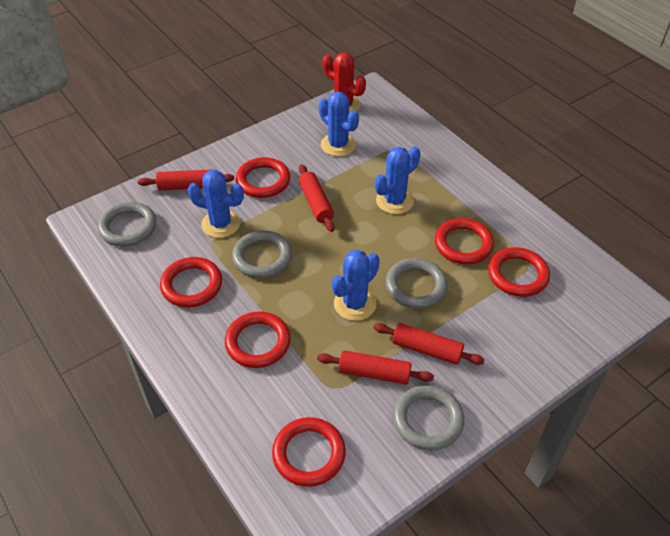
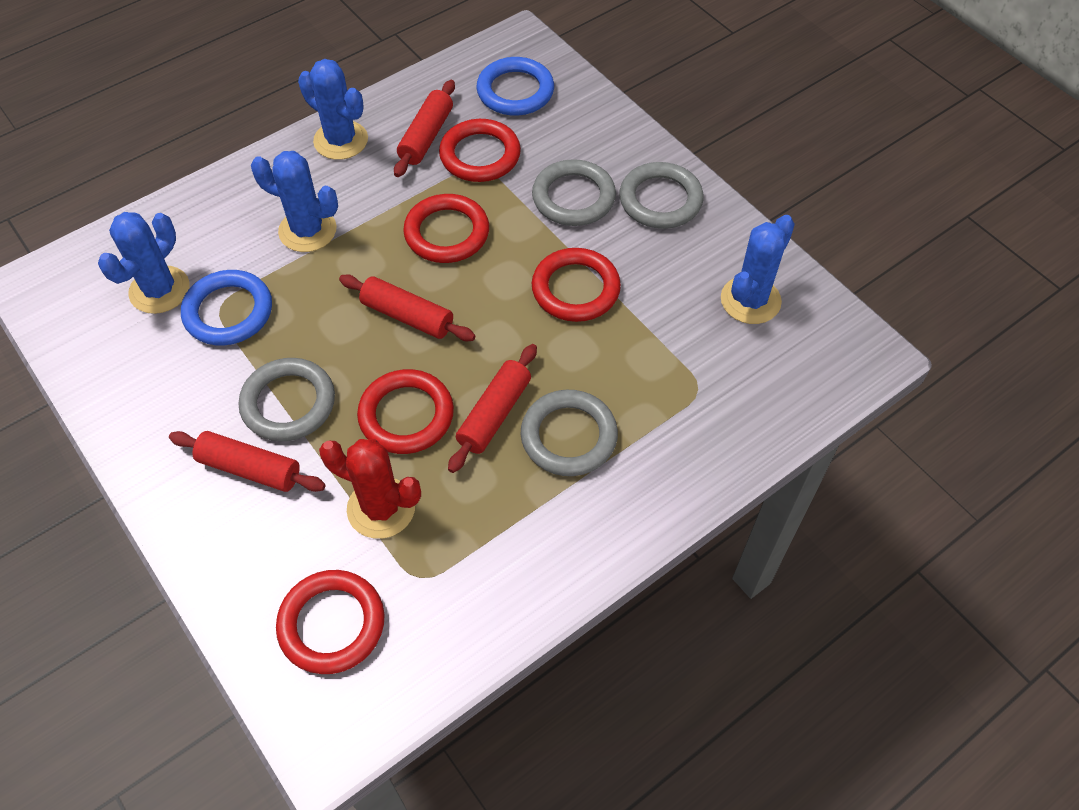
blue ring: none = 0 -> [181,270,272,345] [476,57,554,116] = 2
red ring: [160,257,222,307] [225,311,291,368] [236,157,290,198] [272,417,346,487] [435,218,494,264] [488,247,550,297] = 6 -> [276,570,385,674] [357,369,454,454] [403,194,489,263] [439,119,521,182] [532,248,621,322] = 5

